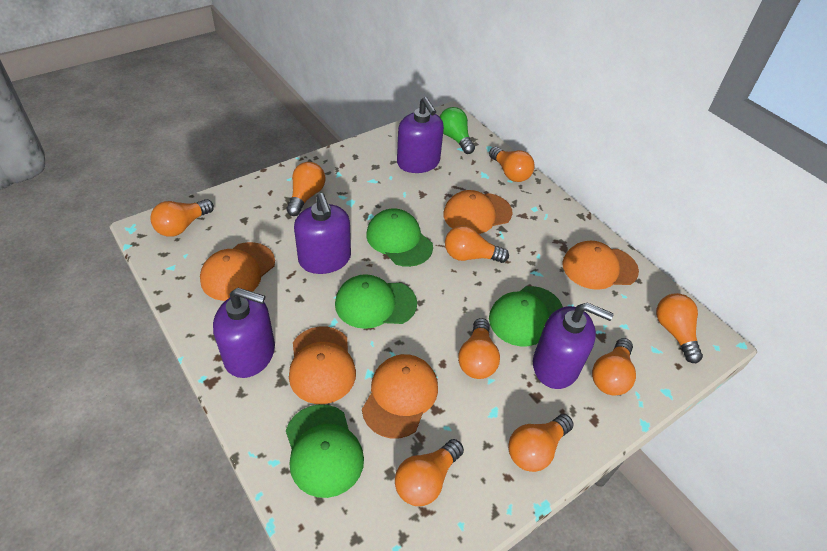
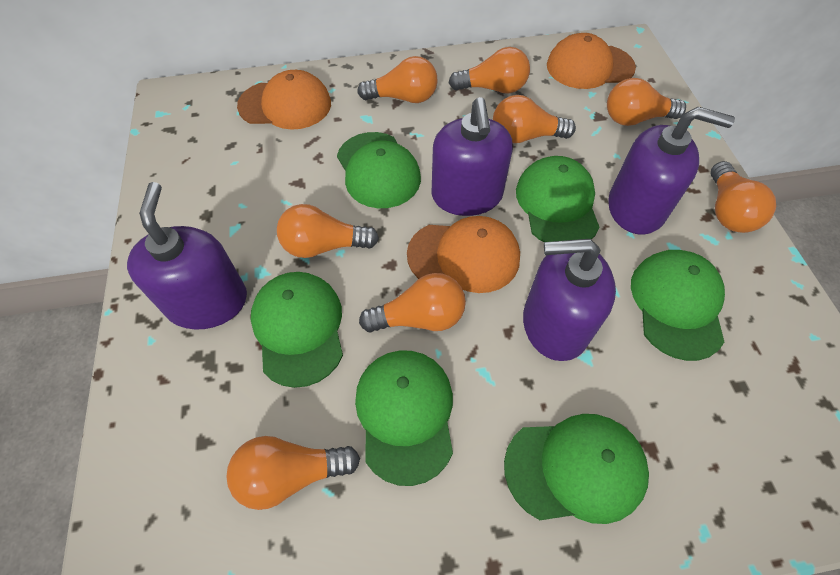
green cap: [286,404,364,498] [335,274,417,329] [366,208,433,267] [489,286,563,346] = 4 -> [251,272,343,388] [337,132,421,208] [355,350,453,486] [504,414,649,524] [516,156,600,242] [631,250,725,361] = 6
green light bulb: [440,107,475,154] = 1 -> none = 0
orange cap: [200,242,275,301] [289,327,356,404] [362,354,438,438] [443,190,513,234] [562,241,639,290] = 5 -> [237,70,331,130] [407,216,520,293] [547,33,636,89] = 3
orange light bulb: [150,199,214,237] [287,162,325,216] [395,439,464,506] [445,225,509,263] [458,318,500,379] [489,147,535,182] [508,414,574,472] [592,338,636,396] [656,293,703,363] = 9 -> [227,436,360,510] [277,204,379,258] [357,56,438,103] [359,273,466,333] [449,47,530,94] [493,95,576,143] [607,78,686,126] [710,161,776,233] = 8

